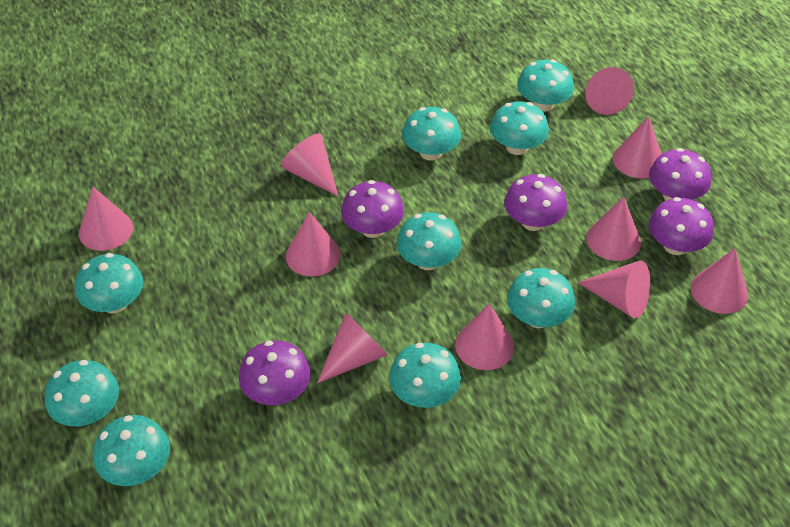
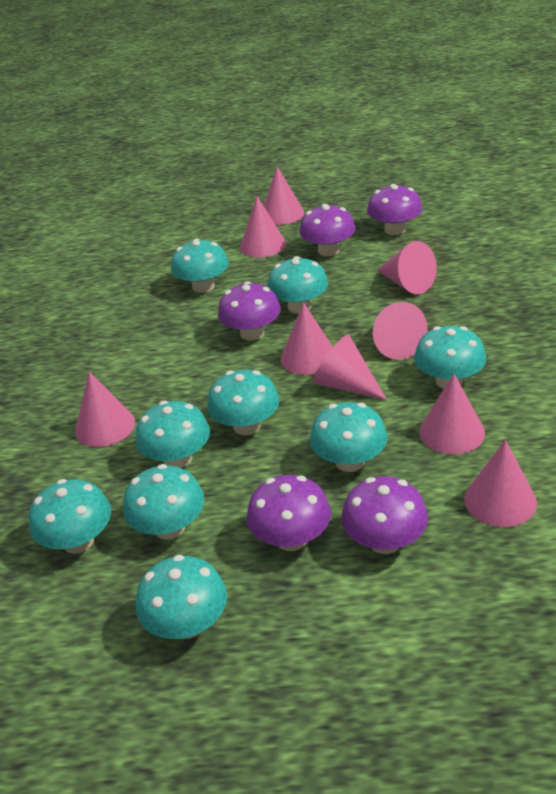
pink cone: [79,187,133,251] [281,134,338,196] [286,212,341,276] [317,312,388,383] [455,303,514,370] [578,260,650,318] [585,67,634,115] [586,197,641,261] [613,116,661,178] [691,248,748,314] = 10 -> [75,371,135,447] [240,197,286,258] [264,166,304,225] [281,302,333,375] [313,335,387,400] [373,302,428,360] [377,241,437,294] [419,373,485,454] [464,440,537,527] = 9

